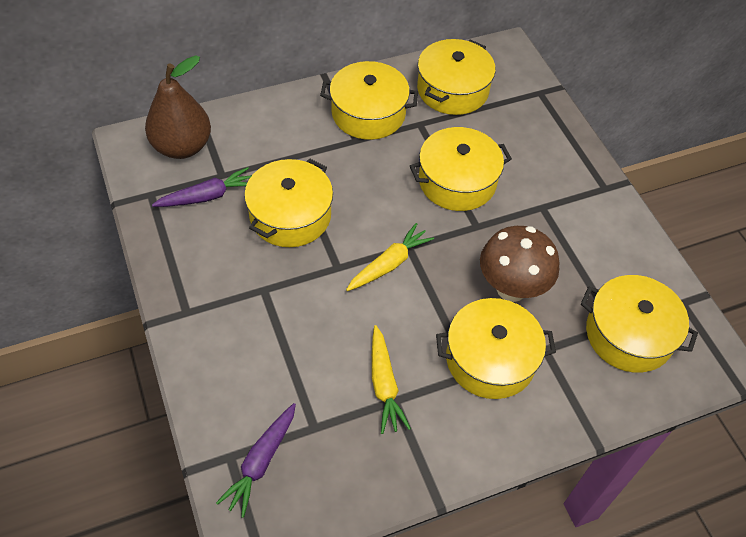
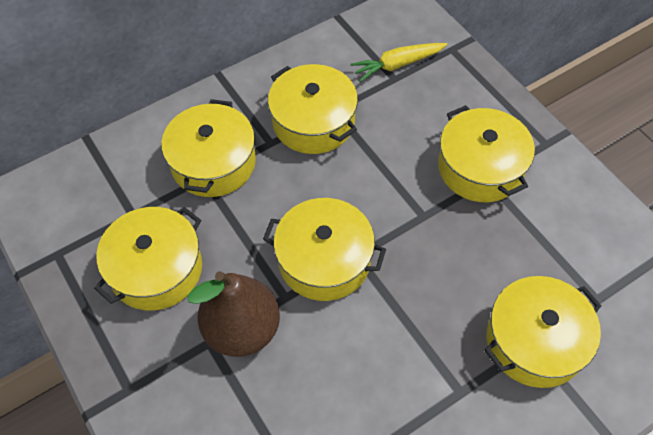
brown mushroom: [480,226,559,302] = 1 -> none = 0
purple carrot: [152,167,252,207] [216,403,296,518] = 2 -> none = 0
yellow carrot: [346,223,434,291] [372,325,411,434] = 2 -> [351,43,447,82] = 1

